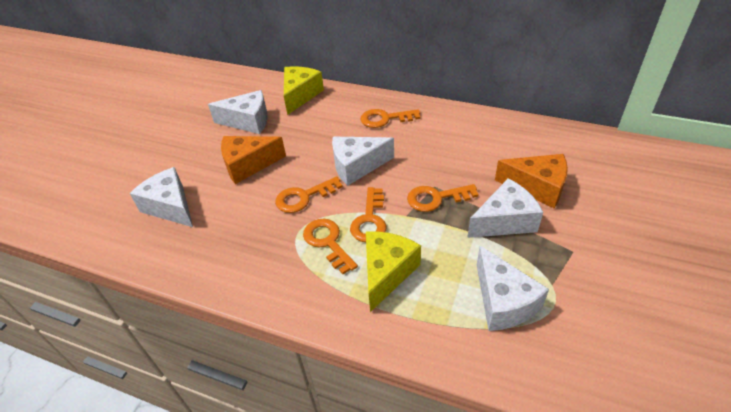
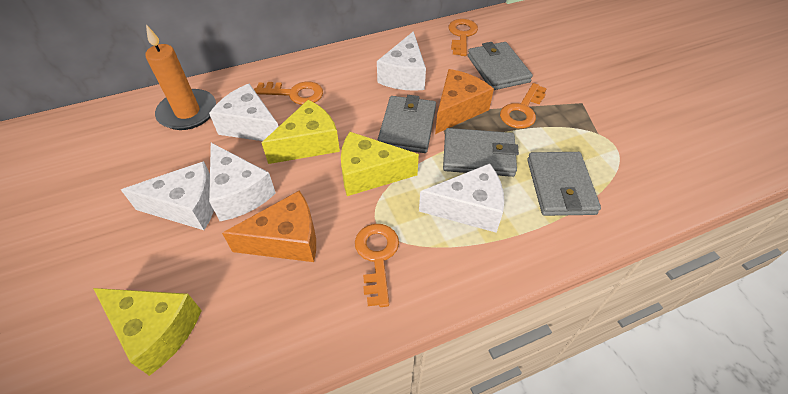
grey wallet: none = 0 -> [377,95,436,153] [443,128,519,177] [468,42,533,90] [527,152,601,216] = 4
orange candle: none = 0 -> [145,25,216,130] = 1
orange key: [275,176,343,213] [303,219,358,274] [350,187,386,242] [361,109,420,128] [407,184,479,212] = 5 -> [254,81,323,105] [355,224,399,307] [449,19,478,56] [500,83,547,129] = 4
yellow cheese: [284,66,324,115] [366,231,421,312] = 2 -> [93,288,202,376] [262,100,340,164] [341,132,419,196] = 3

